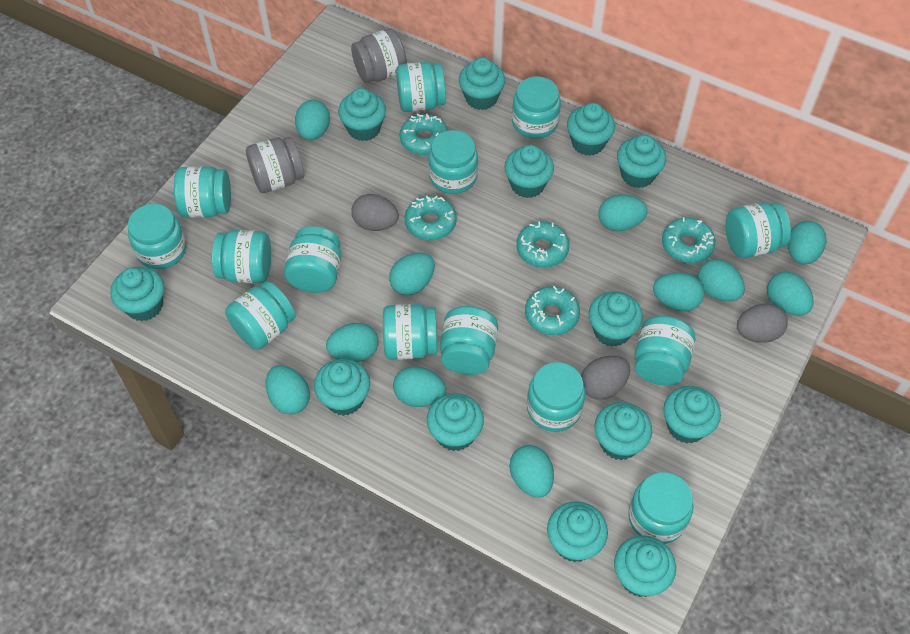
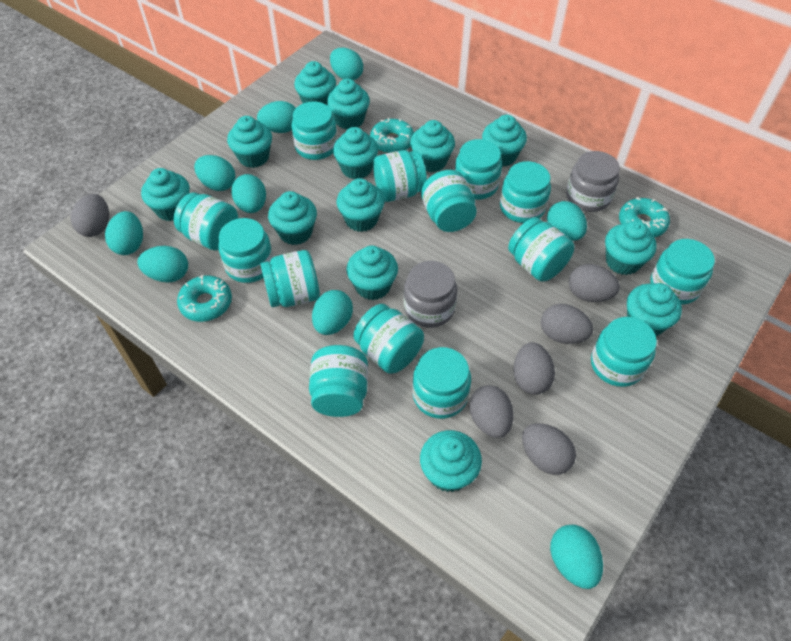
grey egg: [351,194,399,231] [581,356,630,400] [737,304,788,343] = 3 -> [71,194,109,237] [469,385,514,438] [513,342,555,395] [522,423,576,475] [541,304,593,344] [569,264,620,302] = 6
turquoise donut: [400,114,449,155] [405,196,457,240] [516,221,569,268] [525,286,580,335] [662,217,716,263] = 5 -> [177,275,232,322] [370,118,414,153] [619,197,670,237] = 3
turquoise egg: [265,365,310,415] [295,100,330,140] [326,323,379,362] [389,253,435,295] [393,366,446,407] [510,445,554,498] [599,194,648,231] [653,273,704,311] [697,259,745,301] [767,272,813,316] [788,221,827,265] = 11 -> [105,211,143,255] [137,246,188,283] [194,155,236,191] [231,174,266,213] [257,101,296,133] [312,290,353,335] [330,48,363,80] [547,201,587,241] [550,525,603,589] = 9

